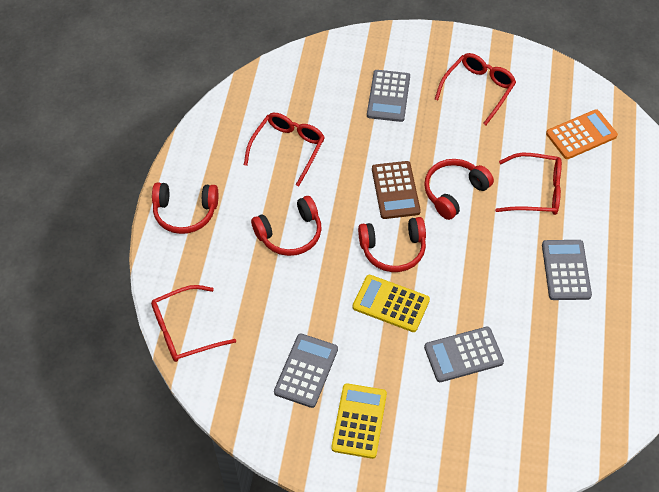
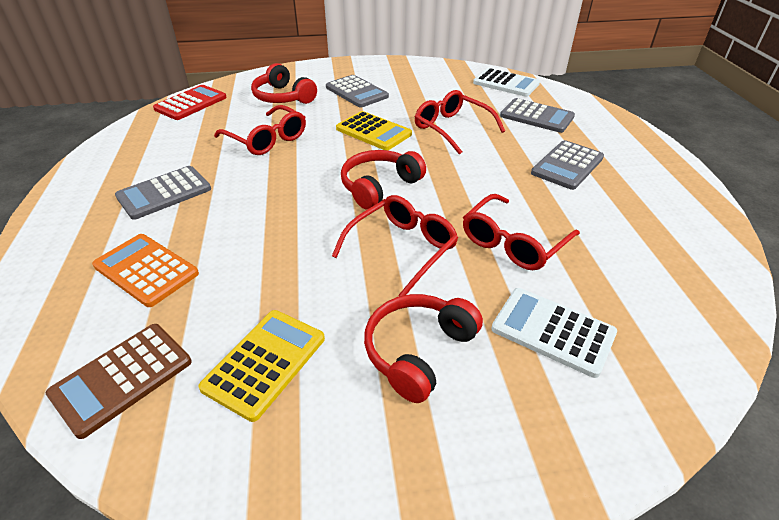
red calculator: none = 0 -> [153,85,227,120] = 1
red headphones: [152,182,218,234] [251,196,322,256] [358,217,426,272] [424,159,494,220] = 4 -> [251,63,317,104] [341,150,426,209] [364,294,483,403] = 3
white calculator: none = 0 -> [473,68,540,97] [491,288,617,378] = 2

